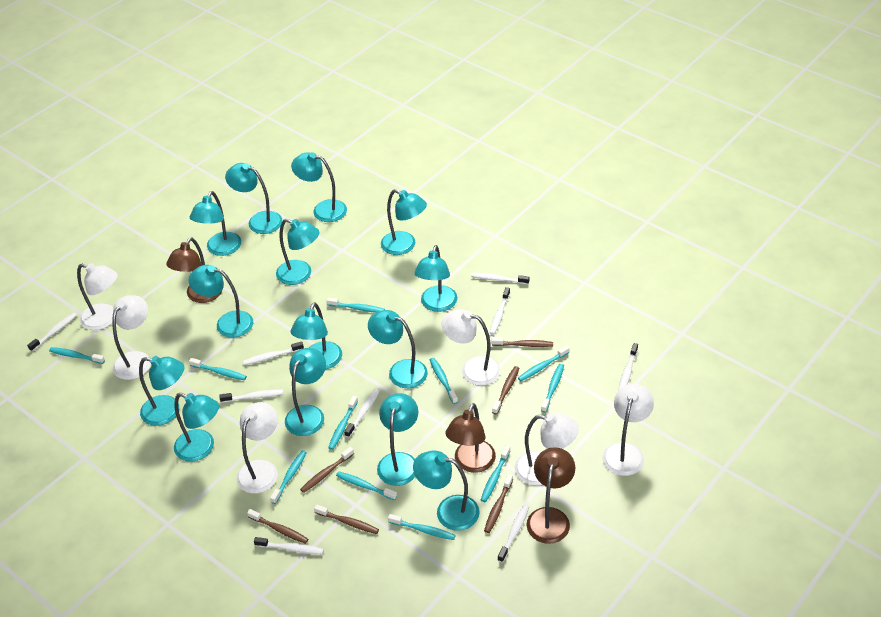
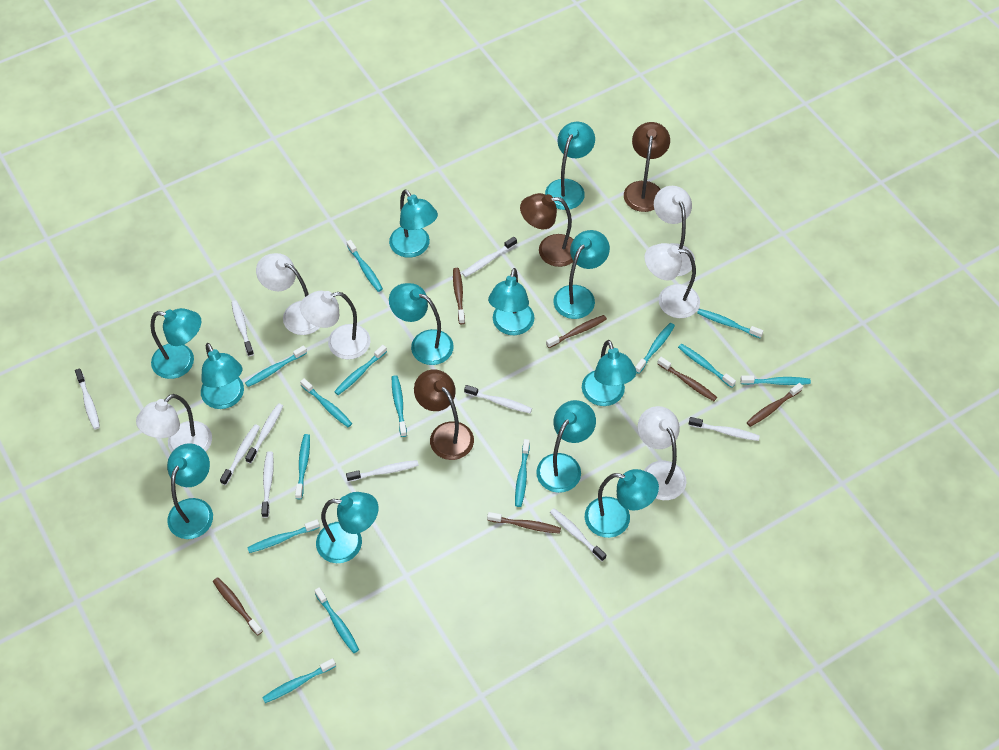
turquoise lamp: [139,356,184,426] [174,393,219,462] [189,265,253,338] [190,191,241,256] [225,163,282,234] [276,219,319,285] [285,348,326,436] [291,152,347,222] [291,302,342,369] [368,310,428,388] [377,393,418,486] [381,189,427,255] [413,450,480,531] [414,245,457,312] = 14 -> [151,308,201,379] [167,443,213,539] [201,343,244,409] [316,492,378,563] [389,189,438,258] [389,283,454,365] [488,268,534,335] [536,400,596,493] [545,122,595,210] [553,230,610,319] [582,340,636,406] [585,469,659,538] = 12
turquoise toothbrush: [49,347,105,364] [189,358,247,380] [270,450,307,504] [327,297,385,313] [328,396,358,450] [336,471,397,500] [388,514,456,540] [430,358,458,404] [481,445,510,502] [518,345,570,381] [541,364,564,413] = 11 -> [245,345,307,387] [247,519,320,553] [262,658,336,703] [295,434,310,499] [300,378,352,427] [314,587,359,653] [334,345,387,395] [347,240,383,292] [392,375,407,437] [515,439,530,507] [635,323,675,374] [678,344,736,388] [697,309,763,338] [740,375,811,385] = 14
white toothbrush: [27,312,77,352] [219,390,284,403] [243,341,304,365] [254,537,324,554] [344,389,380,438] [471,273,529,284] [490,287,510,335] [498,505,529,563] [618,343,638,391] = 9 -> [75,369,100,429] [220,424,260,485] [231,300,254,356] [245,403,283,464] [261,451,274,518] [346,460,419,482] [462,237,517,277] [464,385,532,413] [550,508,606,562] [689,417,760,441] = 10

